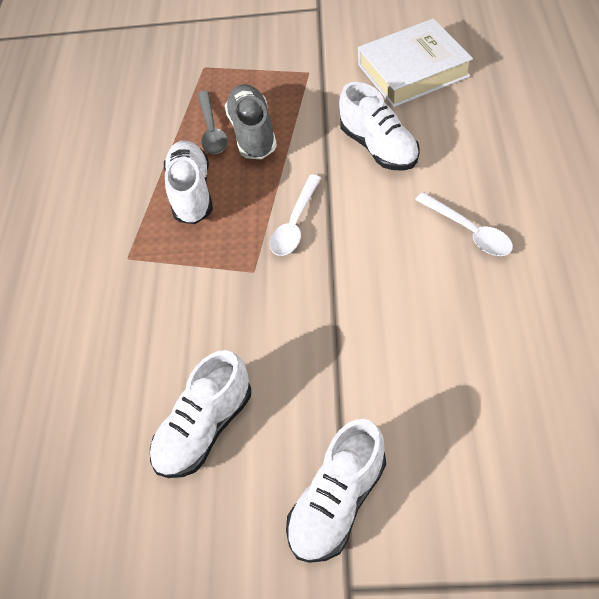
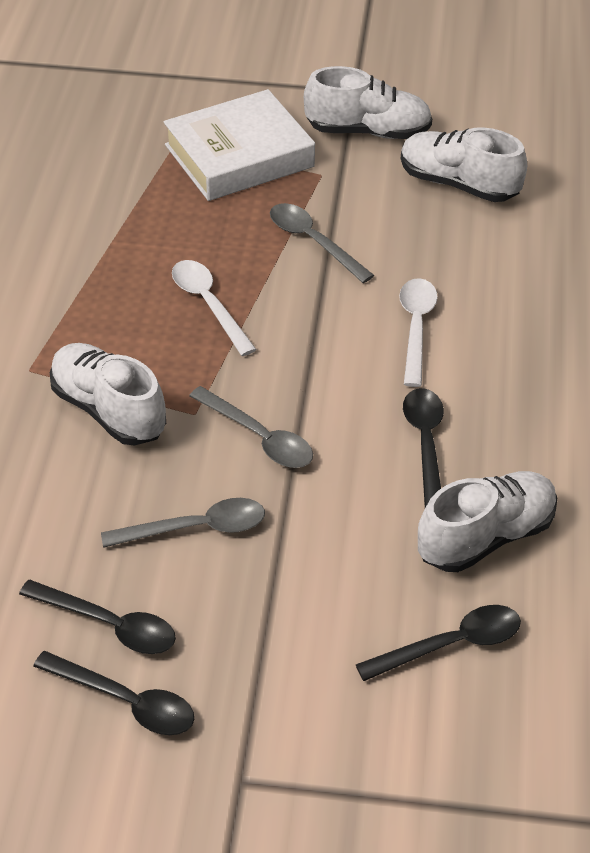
black spoon: none = 0 -> [19,580,176,654] [33,651,194,735] [356,605,521,681] [403,388,444,508] = 4
grey shoe: [225,84,277,159] = 1 -> none = 0
grey spoon: [198,91,228,154] = 1 -> [101,498,265,548] [189,386,313,468] [270,203,374,283] = 3

